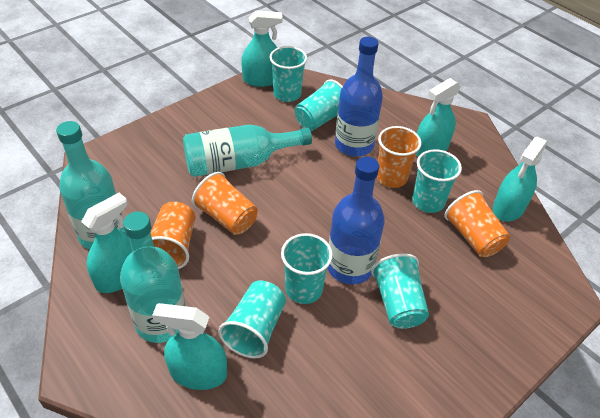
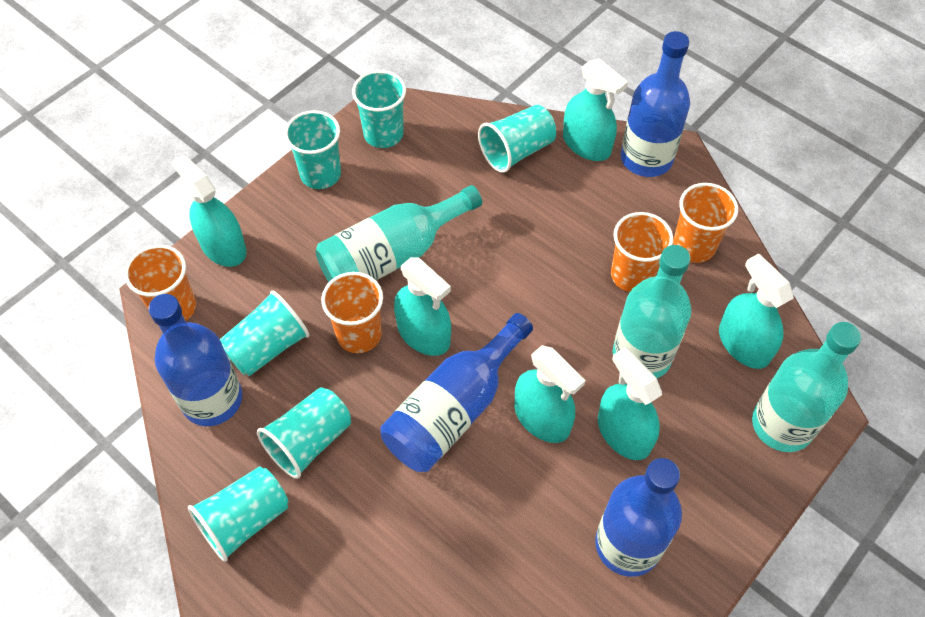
blue bottle: [328,157,385,284] [335,37,383,156] = 2 -> [148,294,242,426] [380,313,533,472] [595,458,682,577] [621,31,690,177] = 4
turquoise spray bottle: [81,193,132,293] [152,303,227,390] [241,10,283,87] [416,78,461,157] [493,137,547,222] = 5 -> [172,155,247,267] [394,257,451,356] [515,345,586,443] [563,58,628,161] [598,347,662,460] [719,253,794,369] = 6

